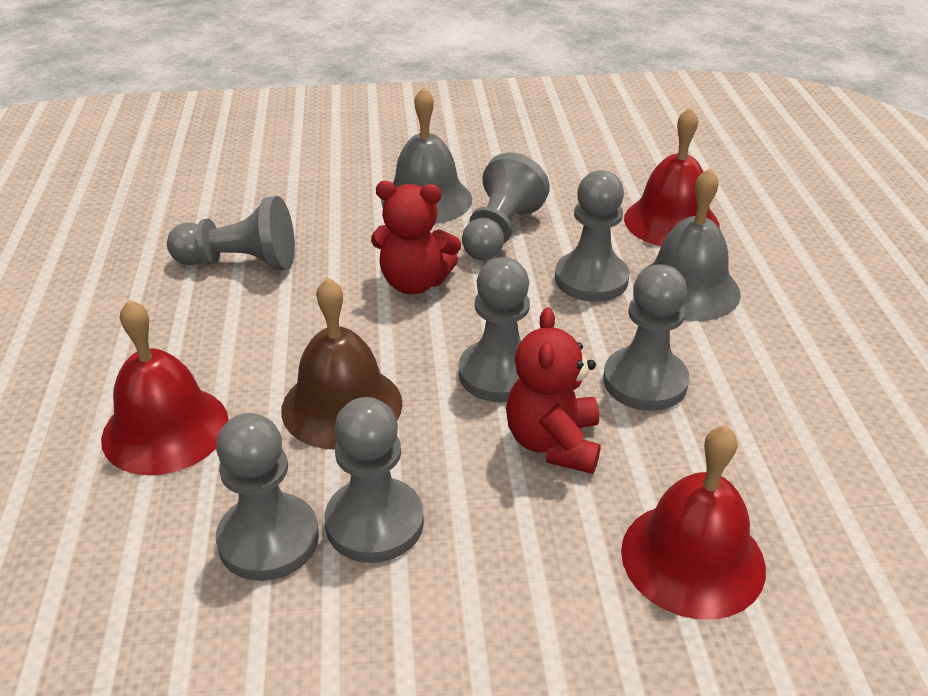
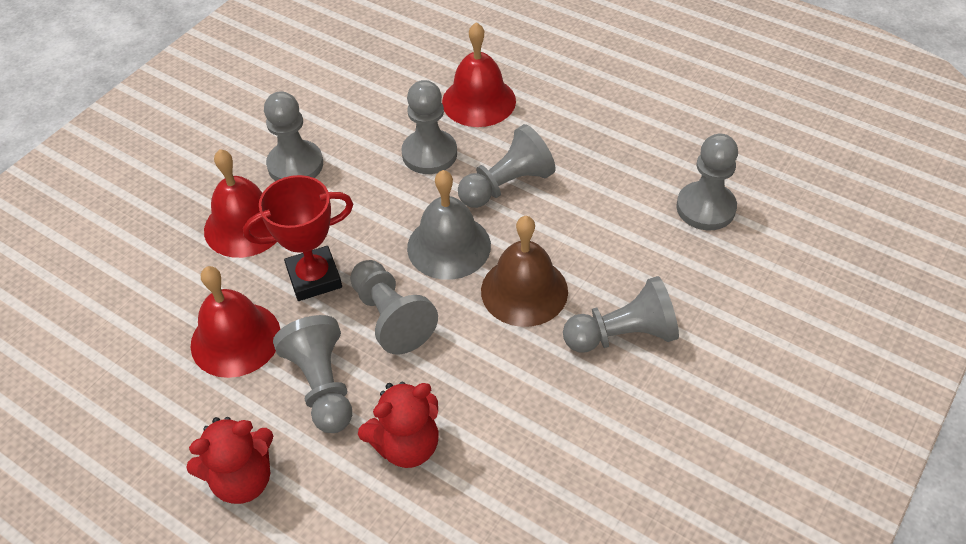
grey bell: [381,87,472,224] [636,168,741,321] = 2 -> [407,170,491,280] = 1
red trophy: none = 0 -> [243,175,353,301] = 1

